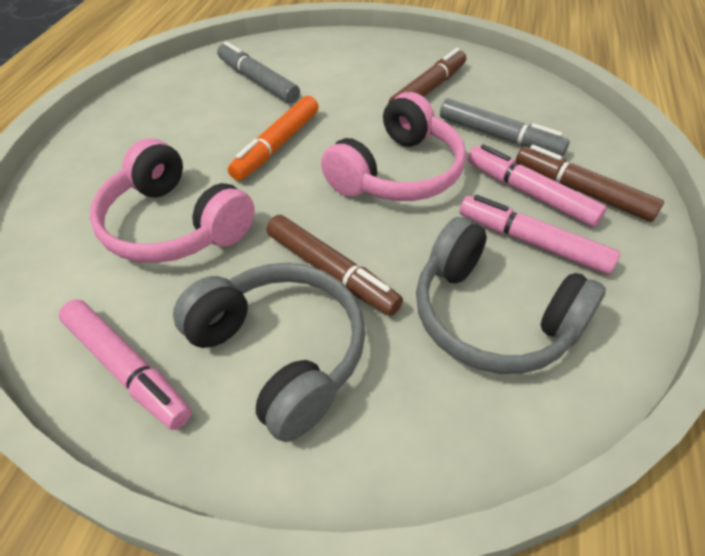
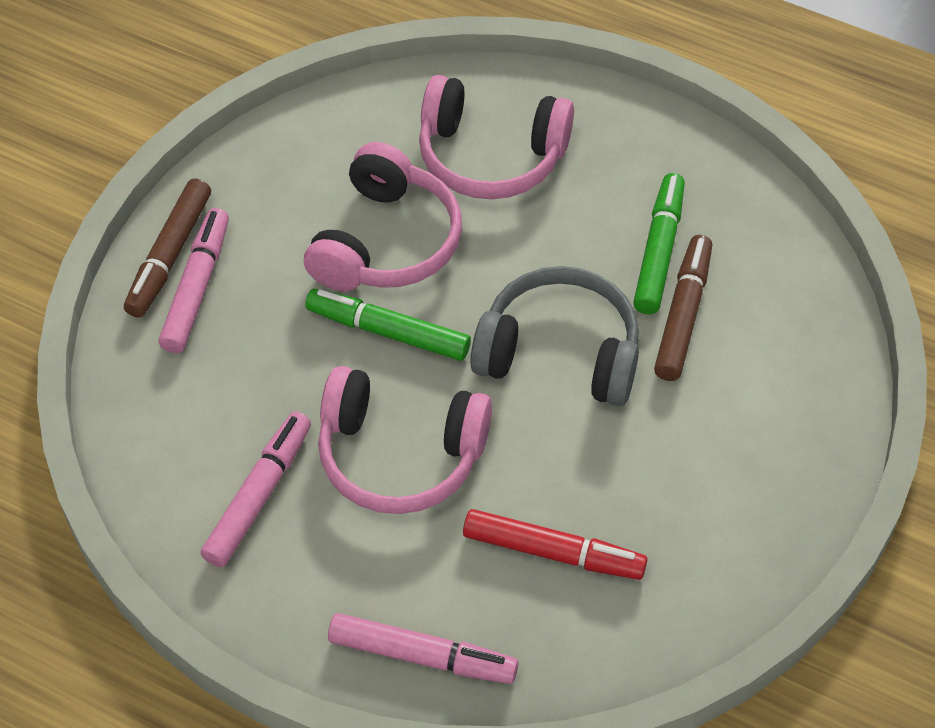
brown marker: [267,215,403,316] [388,48,466,103] [516,145,664,222] = 3 -> [124,178,211,318] [654,235,712,381] = 2
green marker: none = 0 -> [305,288,471,361] [633,173,685,314] = 2
grey headphones: [173,263,365,442] [416,217,606,374] = 2 -> [470,266,639,406] = 1
grey marker: [217,41,300,104] [440,98,570,157] = 2 -> none = 0
orange marker: [228,96,319,181] = 1 -> none = 0
pink headphones: [90,138,255,263] [321,92,466,201] = 2 -> [304,142,462,291] [318,366,492,514] [419,75,574,199] = 3
red marker: none = 0 -> [463,509,647,580] = 1

